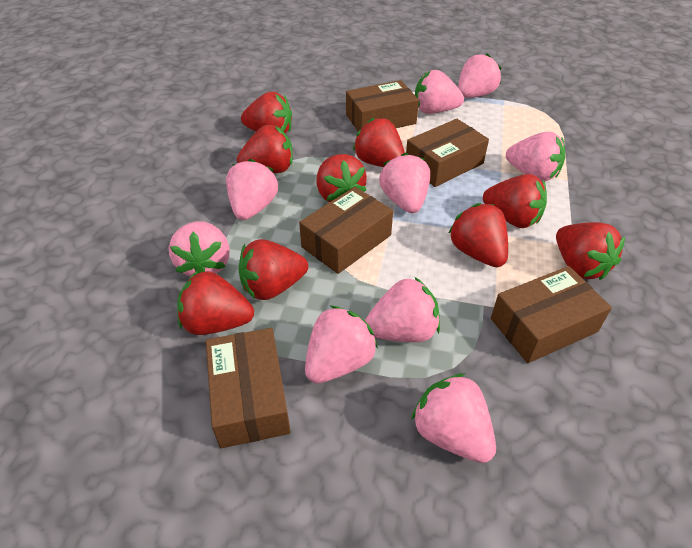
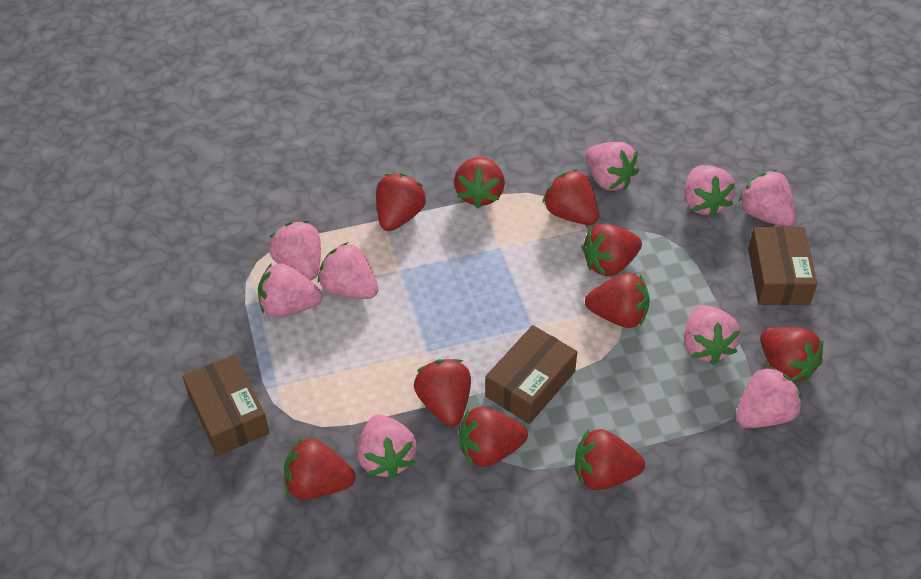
brown box: [206,328,291,448] [299,187,393,274] [346,80,419,131] [406,119,489,187] [491,266,612,363] = 5 -> [183,355,270,456] [485,325,577,424] [748,226,817,305] = 3
red strawberry: [177,271,254,335] [237,125,293,173] [238,239,308,300] [241,92,292,134] [317,154,367,203] [353,118,405,167] [448,203,508,267] [483,174,547,228] [556,222,625,280] = 9 -> [284,437,356,500] [376,173,426,231] [414,359,471,426] [454,157,505,208] [459,406,528,467] [543,169,599,225] [575,429,645,490] [582,223,642,276] [585,273,650,328] [760,327,823,382] = 10

